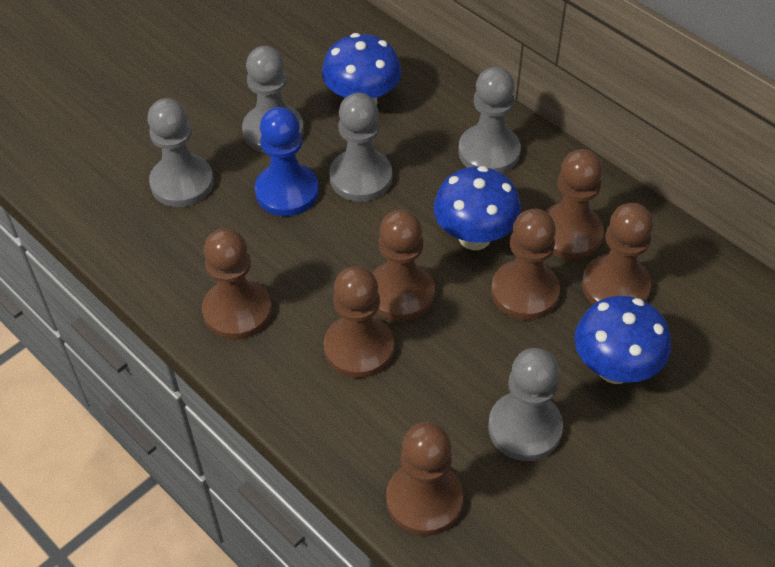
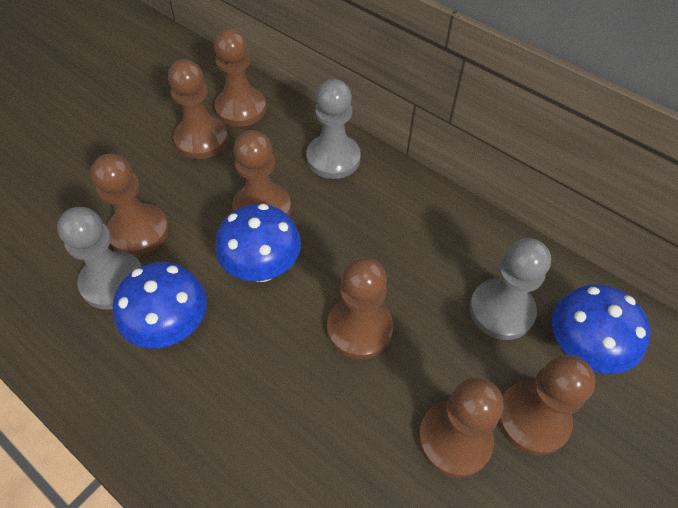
blue pawn: [255,107,319,216] = 1 -> none = 0
grey pawn: [147,98,214,207] [242,46,304,153] [329,93,392,202] [458,67,521,174] [488,348,563,461] = 5 -> [57,207,142,310] [306,79,361,179] [470,238,551,340] = 3

